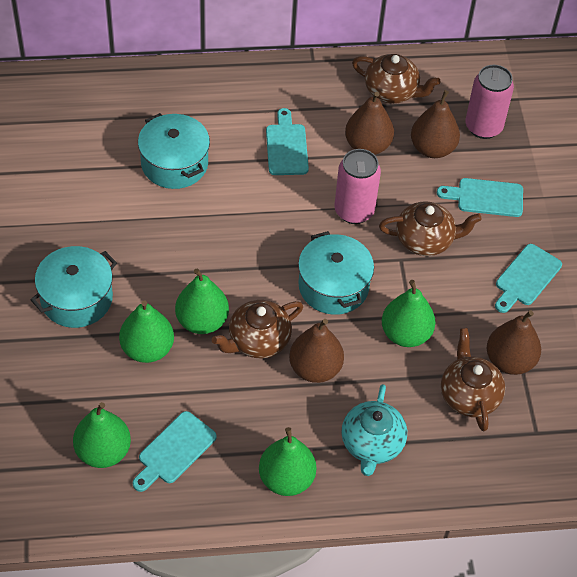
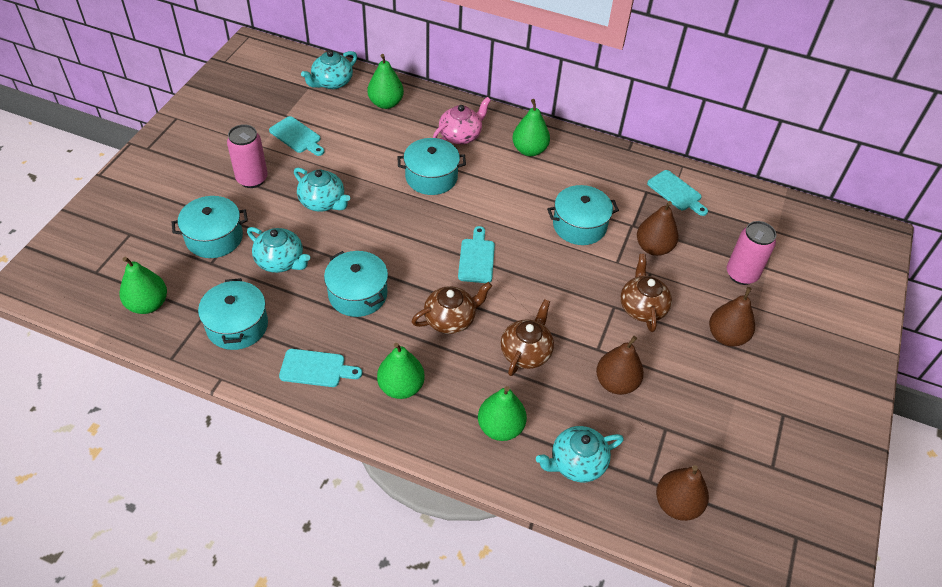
brown teapot: [212,300,303,358] [352,54,441,104] [379,201,482,256] [441,328,505,432] = 4 -> [411,282,492,334] [501,299,554,376] [620,254,672,332] = 3
pink teapot: none = 0 -> [433,97,491,144] = 1
turquoise pot: [31,246,117,328] [138,113,210,189] [298,231,374,315] = 3 -> [172,196,248,258] [198,278,268,350] [324,251,388,317] [398,138,466,195] [547,185,619,245] = 5
turquoise teapot: [341,384,407,476] = 1 -> [247,227,311,273] [294,168,350,212] [301,50,357,89] [536,426,624,482] = 4

